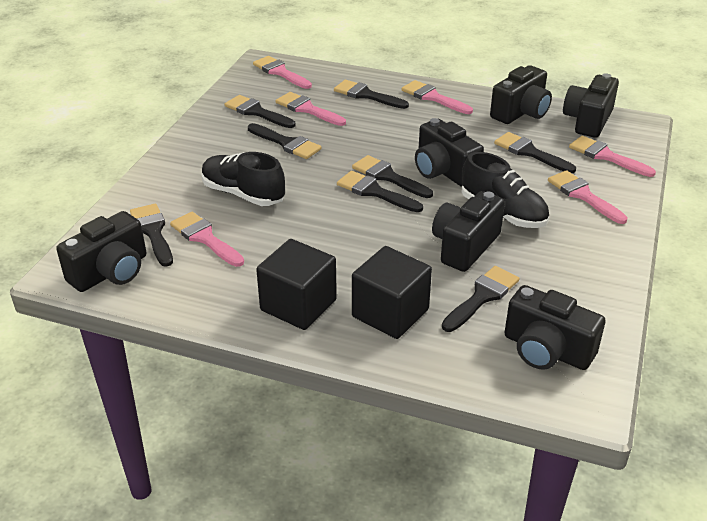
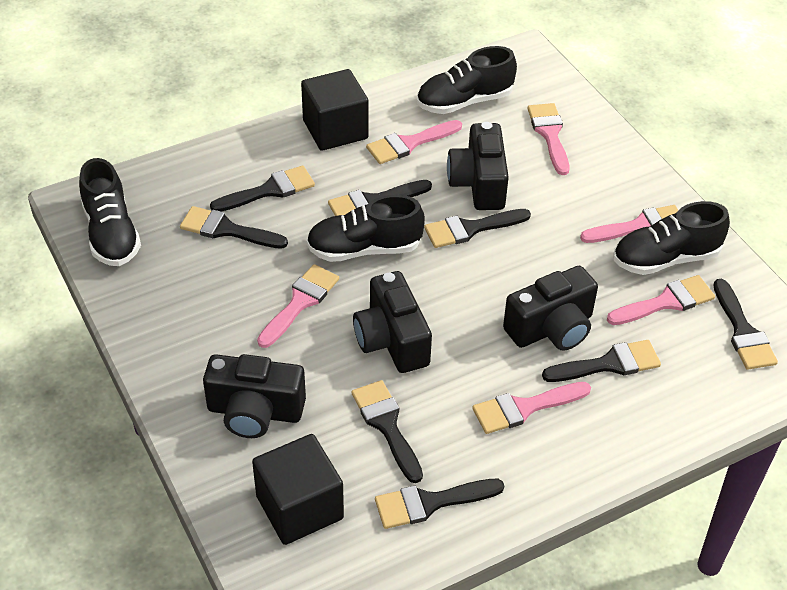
black camera: [56,211,146,292] [415,118,484,187] [432,191,505,272] [490,65,552,124] [504,285,606,370] [563,73,619,138] = 6 -> [203,354,306,438] [353,271,432,373] [447,122,509,210] [503,266,598,351] = 4
black shoe: [202,152,285,206] [461,152,549,228] = 2 -> [79,158,141,266] [306,195,425,262] [417,46,517,114] [613,201,730,275] = 4

